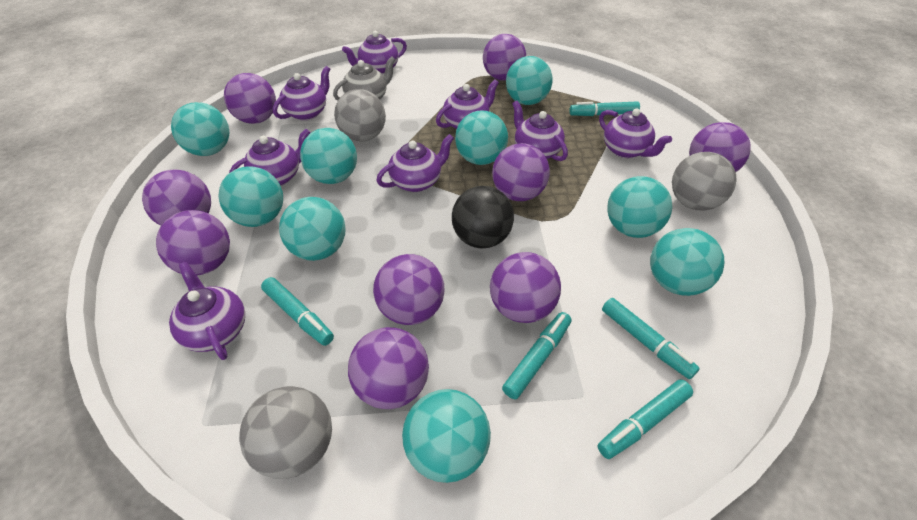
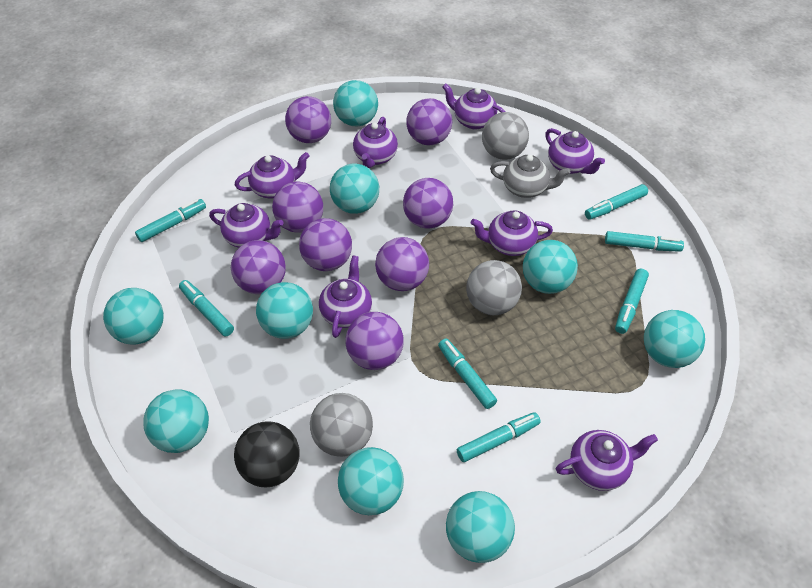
purple ball: [142,169,211,226] [156,210,230,275] [224,73,276,124] [348,327,429,409] [373,254,445,325] [483,34,526,81] [490,252,561,323] [492,143,550,201] [689,122,751,172] = 9 -> [231,240,286,294] [272,181,323,233] [285,96,331,143] [299,218,352,271] [345,312,404,370] [375,237,429,291] [403,178,453,229] [406,98,452,145] = 8
turquoise marker: [261,277,334,346] [502,312,572,399] [569,101,640,116] [598,380,693,459] [602,298,700,379] = 5 -> [135,199,206,242] [179,280,234,337] [438,339,497,409] [457,412,541,462] [585,184,648,220] [605,231,684,252] [615,269,649,334] = 7

